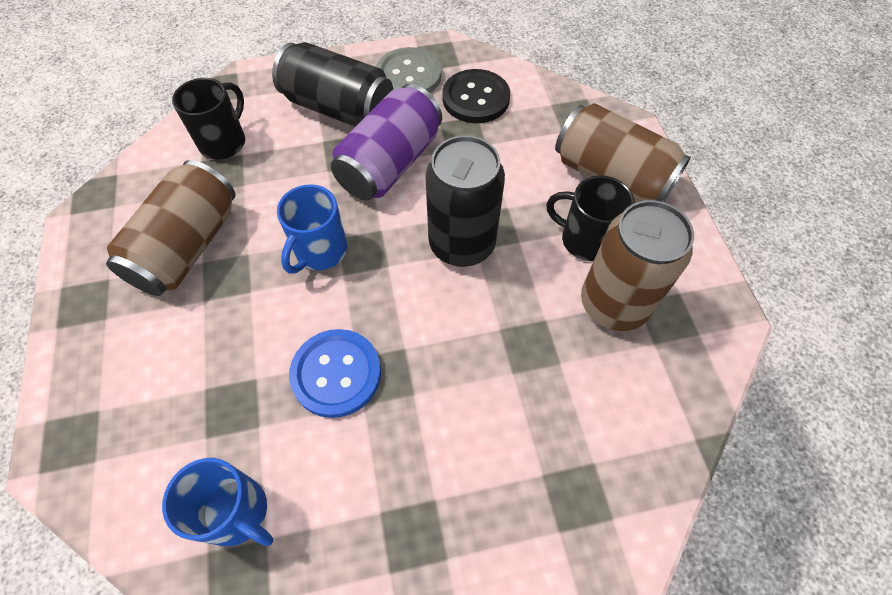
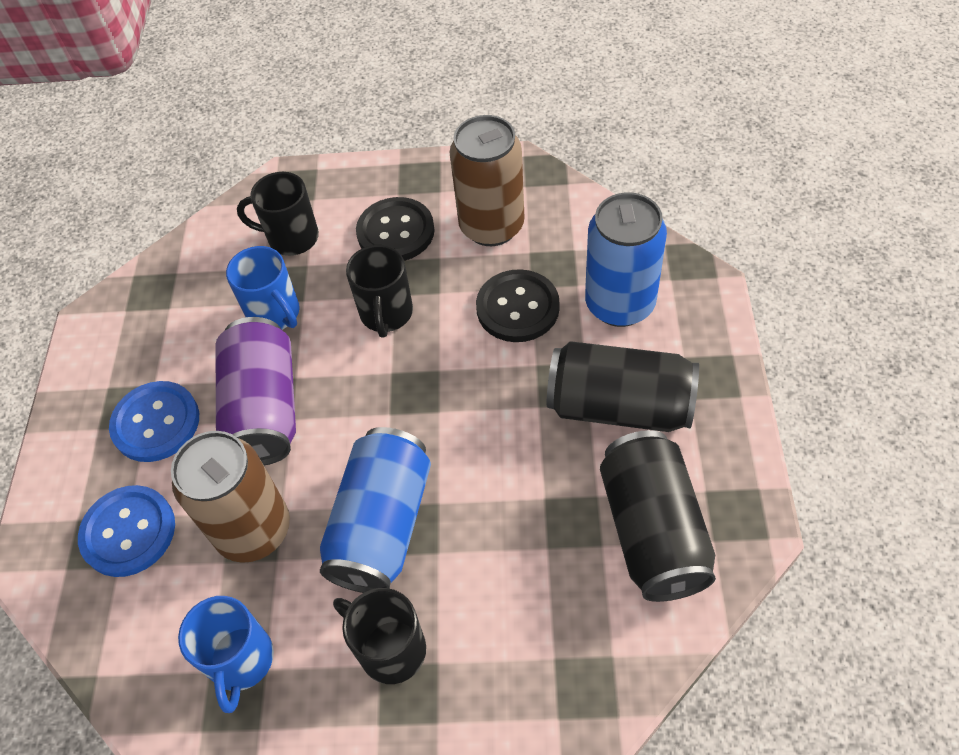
black button: [442,69,510,123] = 1 -> [356,197,435,261] [476,269,560,342] = 2
black mug: [172,78,245,160] [546,175,634,261] = 2 -> [237,172,319,256] [333,588,426,684] [346,245,413,337] = 3
blue button: [289,329,381,418] = 1 -> [78,485,175,577] [109,381,199,462] = 2
blue can: none = 0 -> [320,427,431,593] [585,192,667,327] = 2
brown can: [106,160,236,296] [555,103,691,202] [581,200,694,331] = 3 -> [171,431,290,563] [450,115,524,246] = 2
grey button: [376,47,442,93] = 1 -> none = 0

